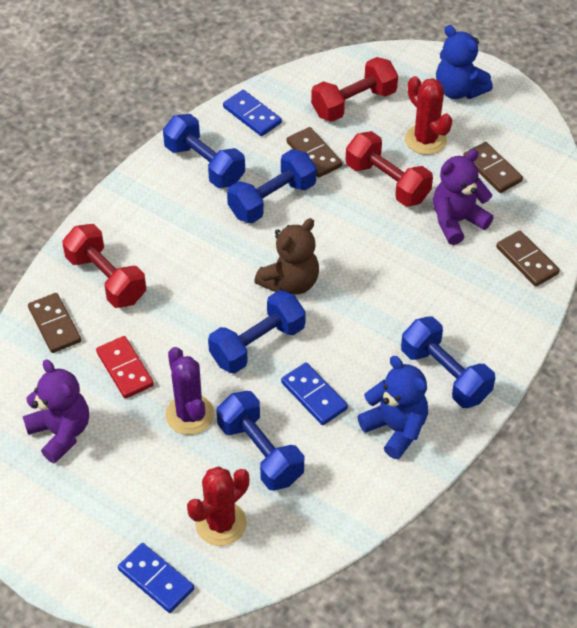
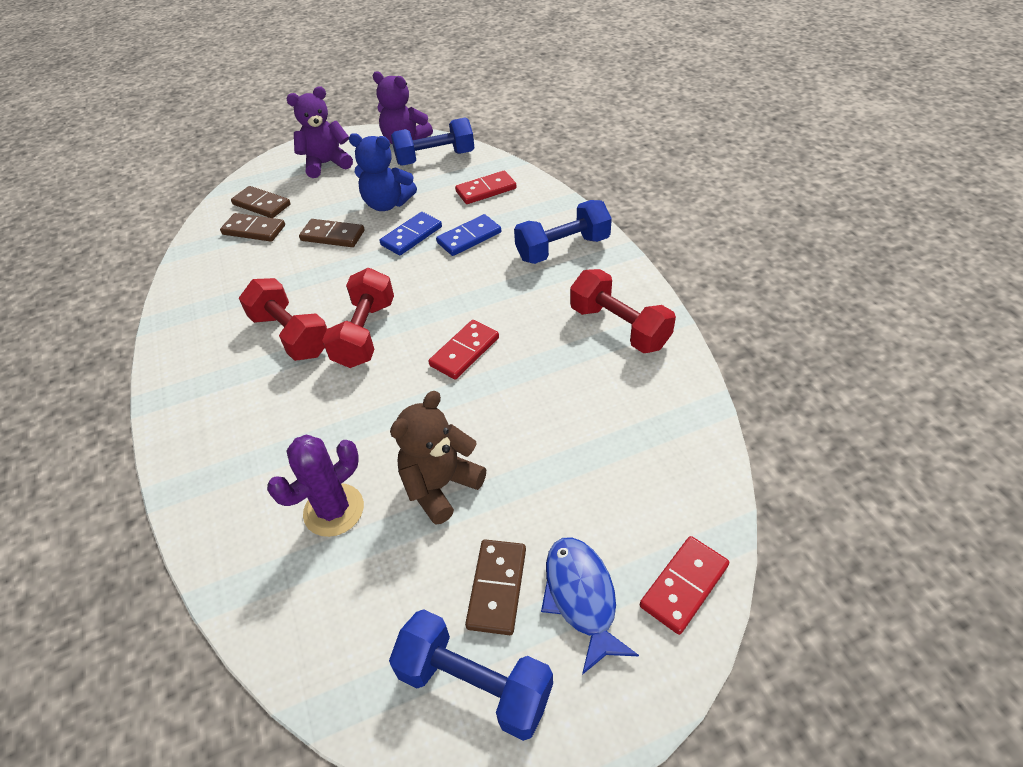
blue domino: [118,543,194,613] [223,90,282,136] [281,362,348,425] = 3 -> [380,212,442,255] [436,214,501,256] = 2
blue dumbbell: [163,114,245,188] [208,290,306,373] [217,391,304,491] [227,149,317,223] [401,317,495,408] = 5 -> [389,609,553,741] [391,118,474,166] [514,200,612,264] = 3
blue fish: none = 0 -> [541,537,639,675] = 1
blue teddy bear: [357,356,428,459] [436,25,493,99] = 2 -> [349,133,417,211] = 1
red cactus: [187,466,249,546] [405,76,452,155] = 2 -> none = 0
red domino: [96,336,154,399] = 1 -> [428,320,499,380] [455,171,516,204] [640,536,729,635] = 3

